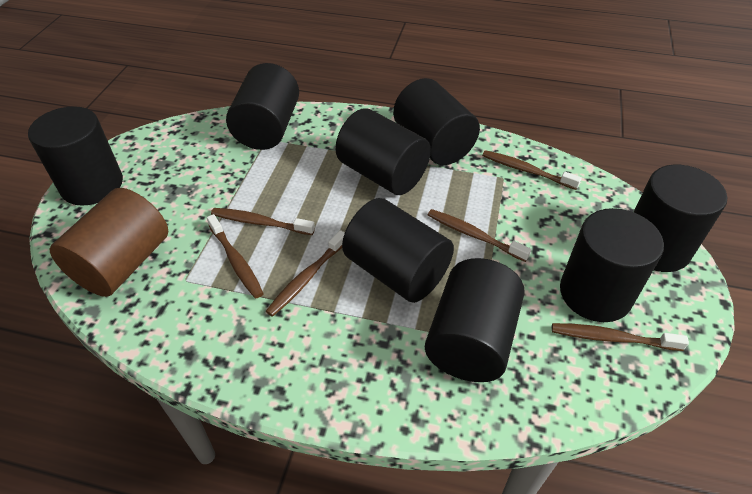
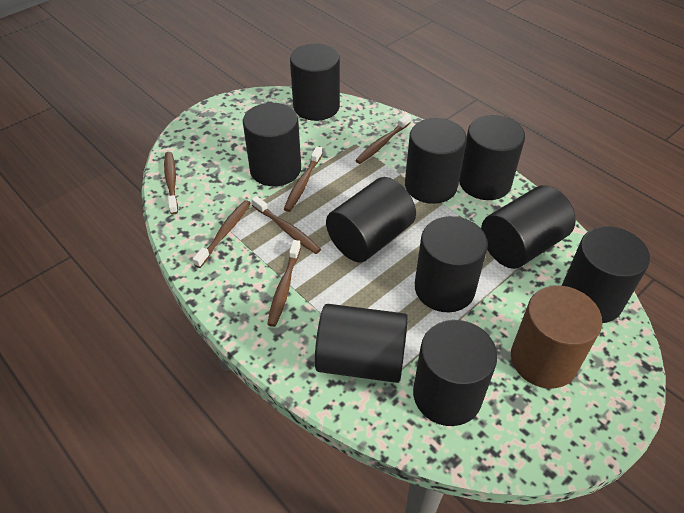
black cylinder: [28,106,123,206] [226,63,299,150] [335,108,431,195] [342,198,454,303] [393,78,480,165] [425,258,525,382] [560,208,664,322] [634,165,727,272] = 8 -> [243,103,301,186] [290,44,340,121] [315,304,408,383] [326,177,416,262] [405,118,467,204] [413,320,498,426] [415,216,488,312] [459,115,525,200] [481,185,576,269] [562,226,650,323] = 10

